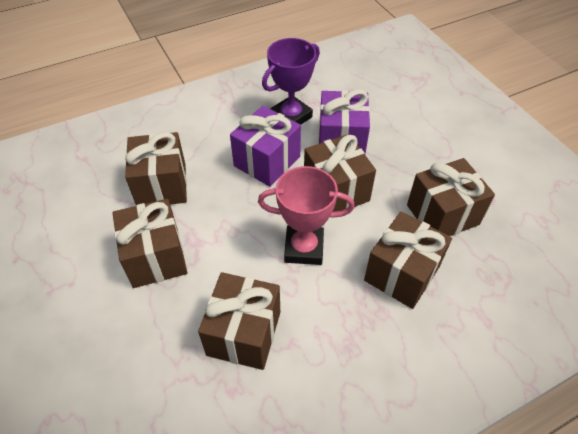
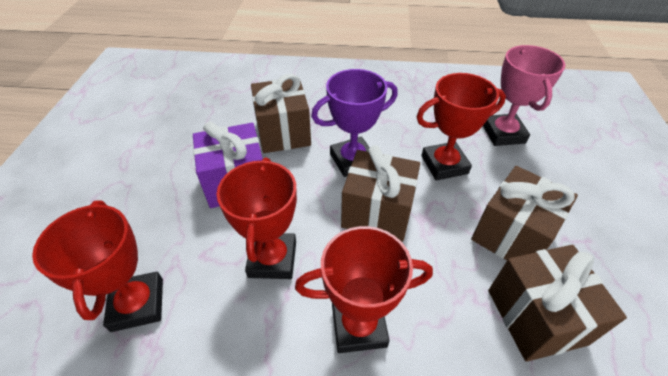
brown gift: [113,199,187,288] [125,132,187,205] [198,272,280,370] [304,134,376,212] [364,211,452,309] [407,158,495,236] = 6 -> [251,74,311,153] [341,145,420,242] [471,166,578,260] [488,245,627,362] = 4
purple gift: [230,106,301,187] [318,90,370,154] = 2 -> [193,122,263,208] = 1
red trophy: none = 0 -> [32,201,163,332] [217,158,297,279] [295,226,433,353] [416,73,506,181] = 4

